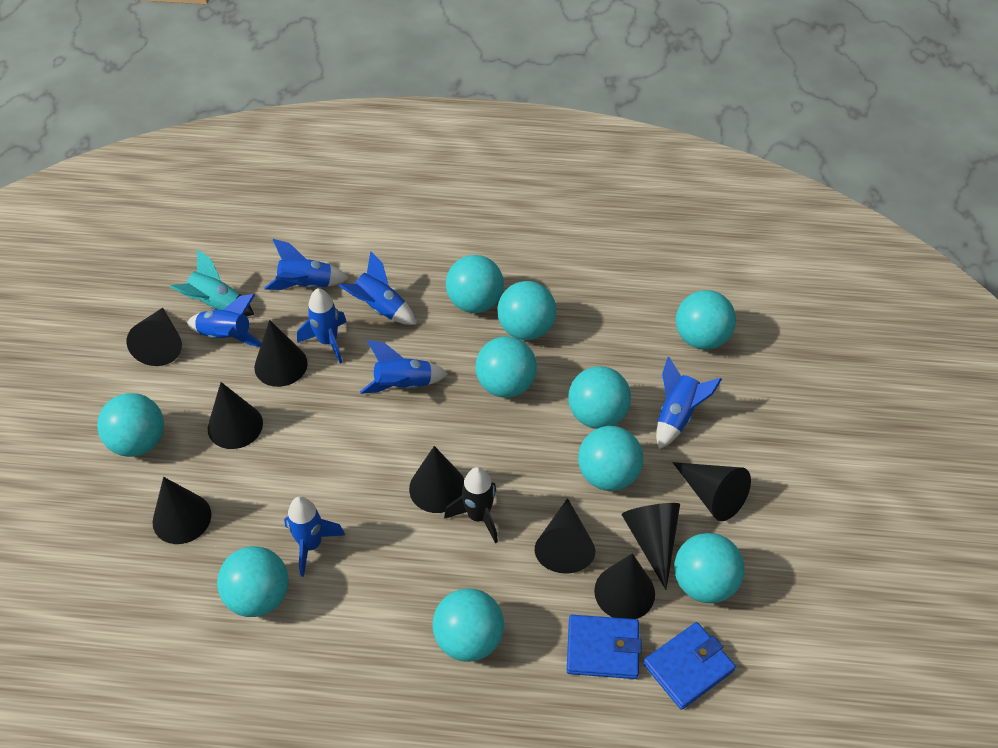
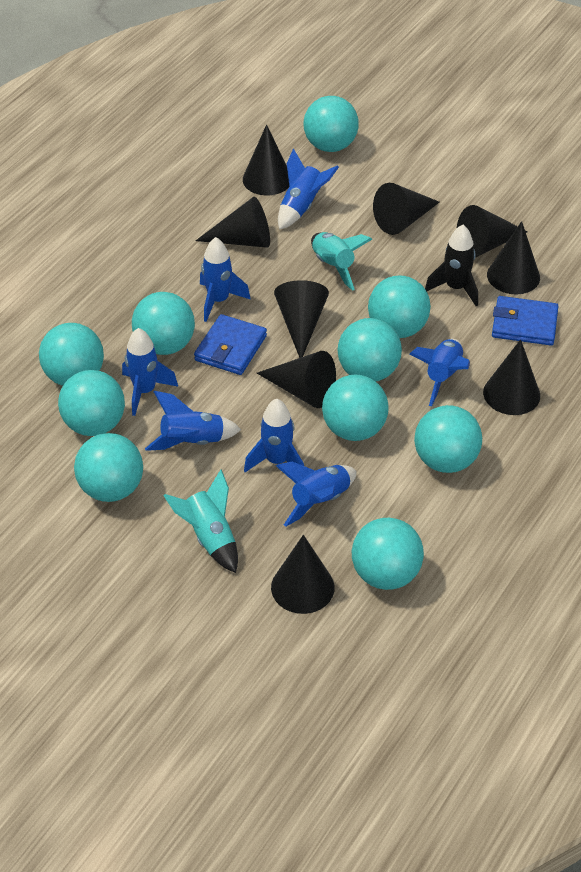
turquoise rocket: [170,249,254,316] = 1 -> [163,470,238,573] [311,232,372,291] = 2

